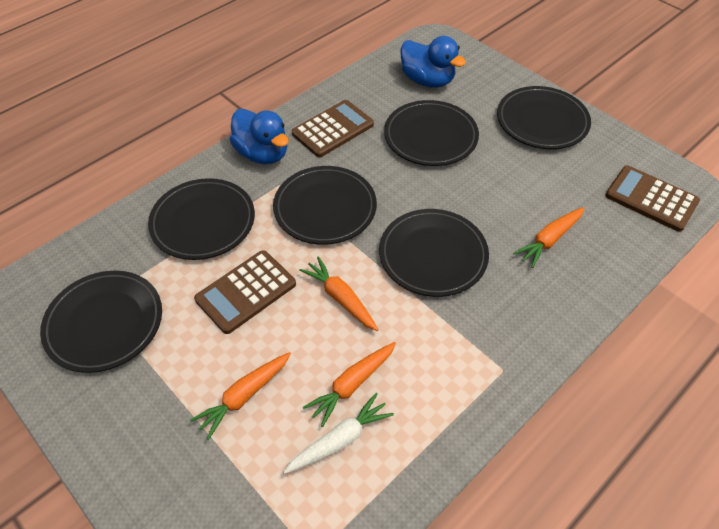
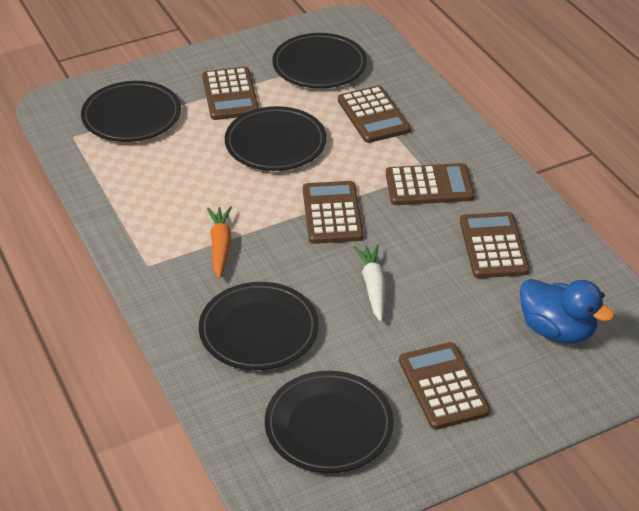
black plate: [40,271,162,373] [148,178,255,260] [273,166,377,245] [379,209,489,297] [384,100,479,166] [497,86,591,149] = 6 -> [81,81,181,142] [199,282,319,371] [225,106,327,171] [265,371,394,473] [272,33,367,88] = 5
blue duck: [230,109,289,164] [401,36,466,88] = 2 -> [520,279,615,343] = 1
brown calculator: [194,250,296,334] [292,100,374,157] [605,166,700,232] = 3 -> [202,67,259,120] [303,181,363,244] [338,85,411,143] [386,163,474,205] [399,342,490,430] [460,212,530,278] = 6
orange carrot: [190,352,291,440] [299,256,379,331] [303,342,396,427] [513,207,584,268] = 4 -> [207,206,232,279] = 1

